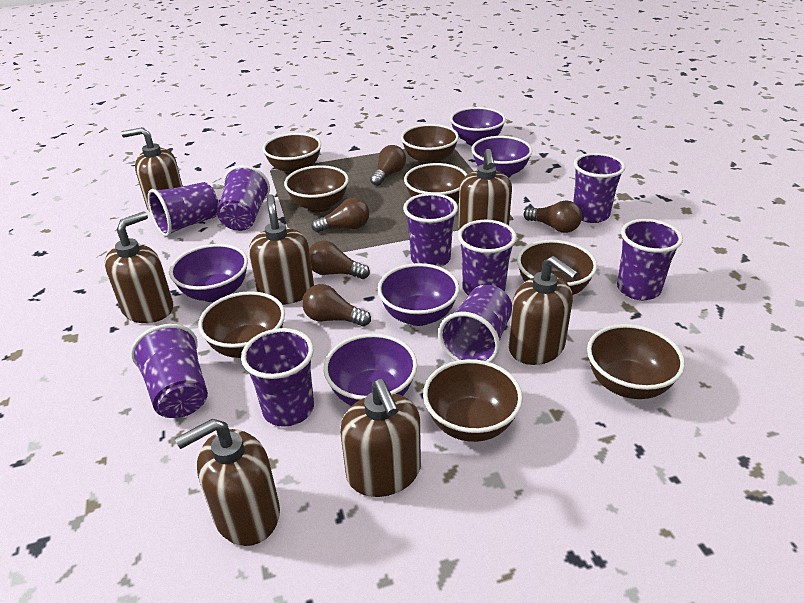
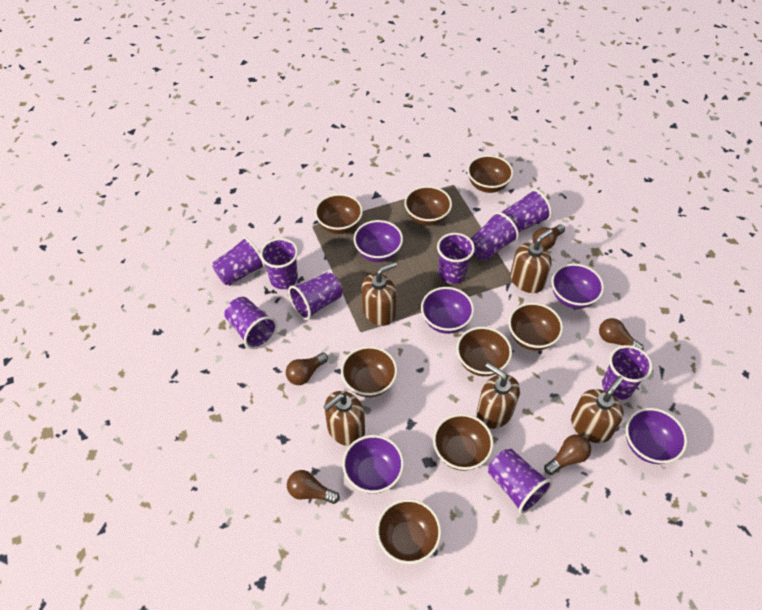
brown soap dispenser: [105,211,173,323] [121,127,183,212] [175,419,280,546] [249,194,314,305] [340,379,421,497] [458,149,512,230] [508,256,578,365] = 7 -> [323,391,365,446] [362,262,397,326] [477,363,520,429] [510,228,553,293] [571,376,624,443] = 5

